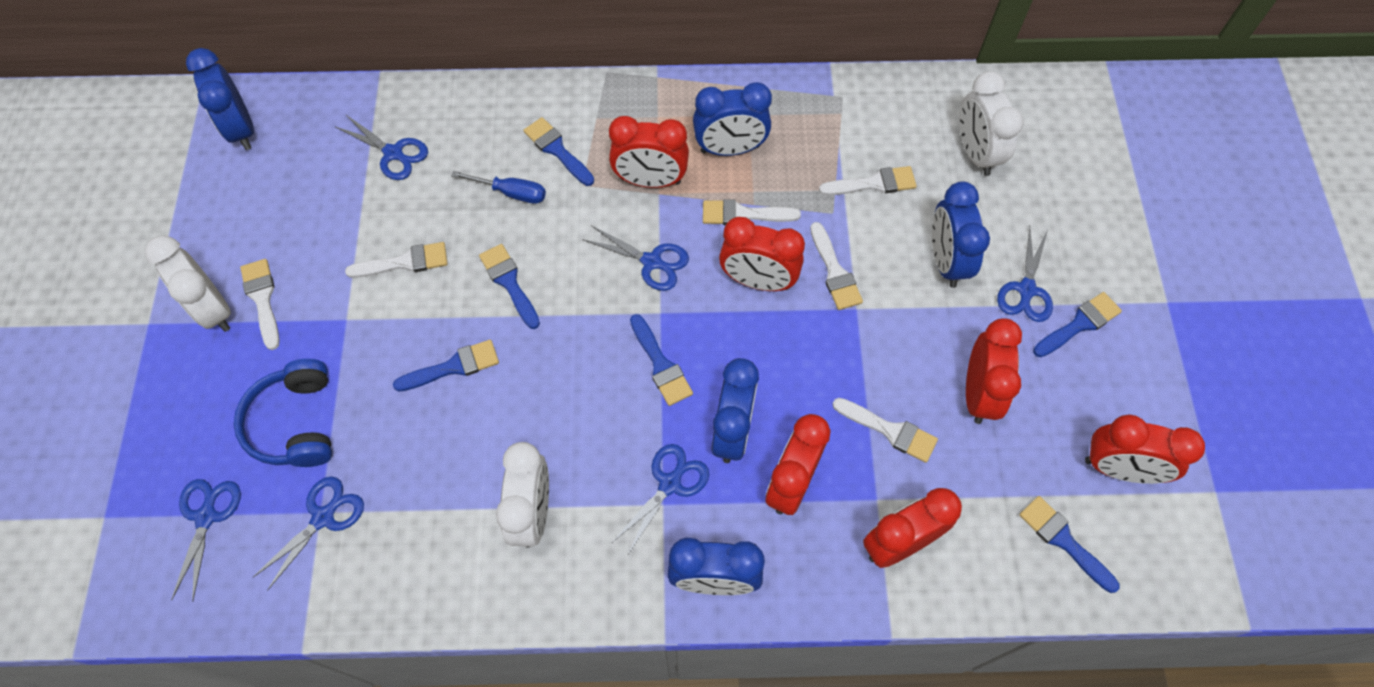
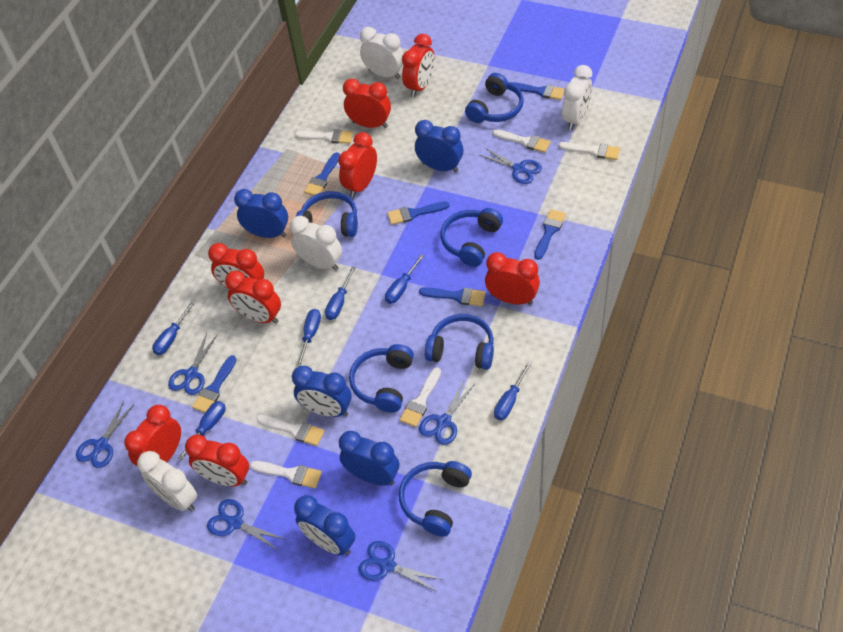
blue headphones: [234,359,332,467] = 1 -> [296,191,358,237] [349,344,414,413] [399,461,472,537] [425,314,494,370] [440,208,503,267] [465,73,524,123] = 6
blue screwdriver: [451,171,546,204] = 1 -> [152,302,195,355] [178,401,225,460] [297,309,321,367] [325,267,356,320] [385,254,424,304] [494,362,531,420] = 6
red clock: [609,116,689,188] [719,217,805,291] [765,414,831,515] [863,488,962,568] [966,318,1022,424] [1085,414,1205,484] = 6 -> [124,405,181,466] [185,435,249,486] [208,243,264,288] [225,270,281,324] [338,132,377,198] [343,79,391,128] [402,34,435,97] [485,252,540,305] = 8
white clock: [145,236,231,332] [496,442,549,548] [959,71,1023,176] = 3 -> [137,451,197,512] [290,216,342,271] [360,27,404,79] [562,65,592,130] = 4

